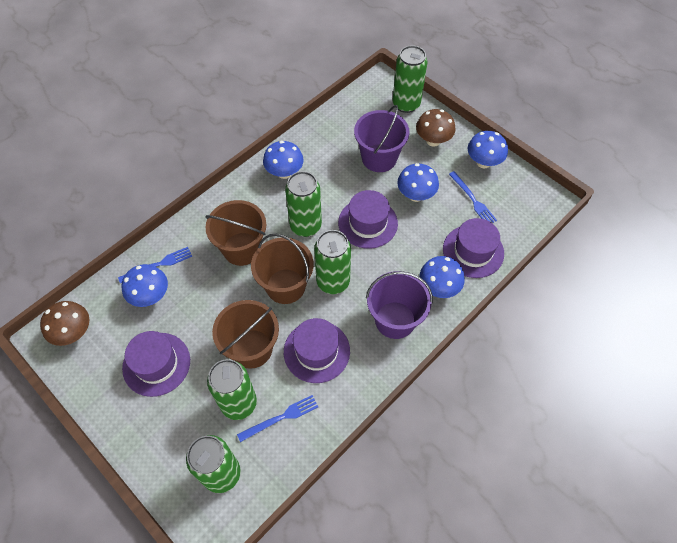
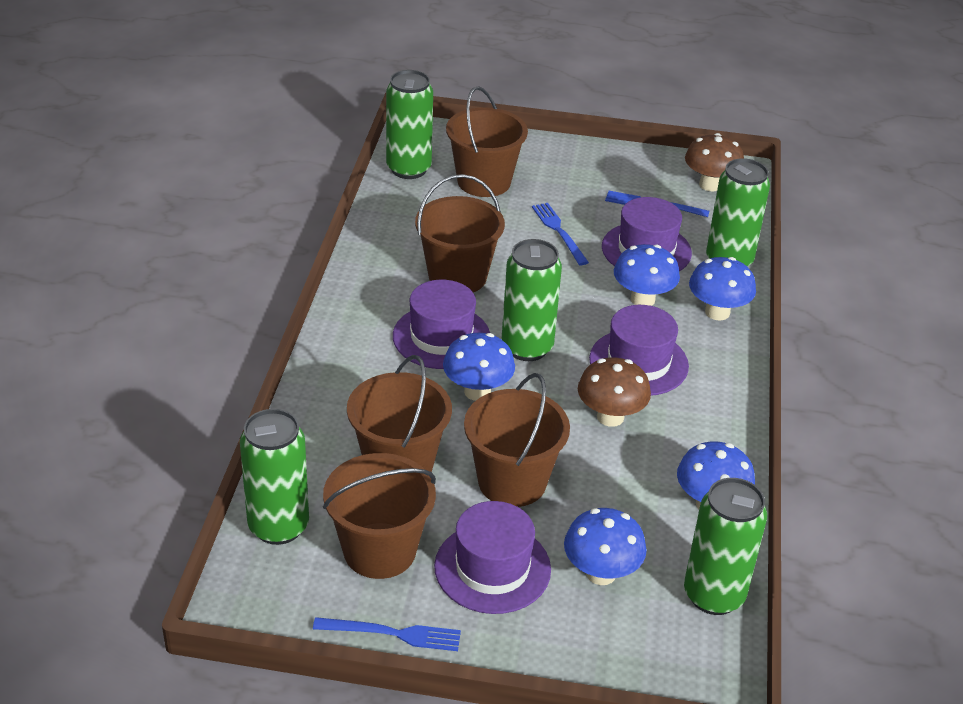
brown bucket: [205,200,266,266] [212,300,279,369] [251,233,314,304] = 3 -> [323,453,436,579] [347,355,452,472] [415,174,505,292] [446,86,528,197] [464,373,570,507] = 5
purple bucket: [354,105,410,172] [366,271,433,339] = 2 -> none = 0

